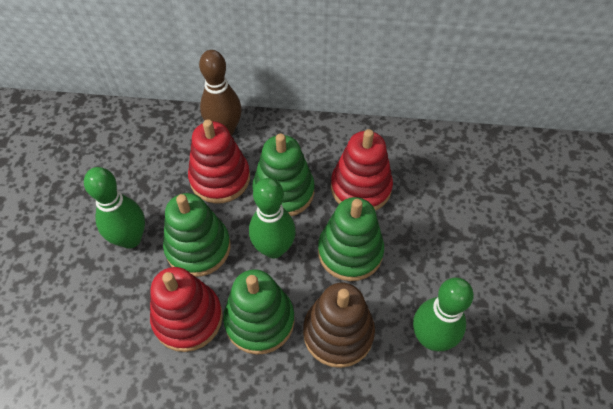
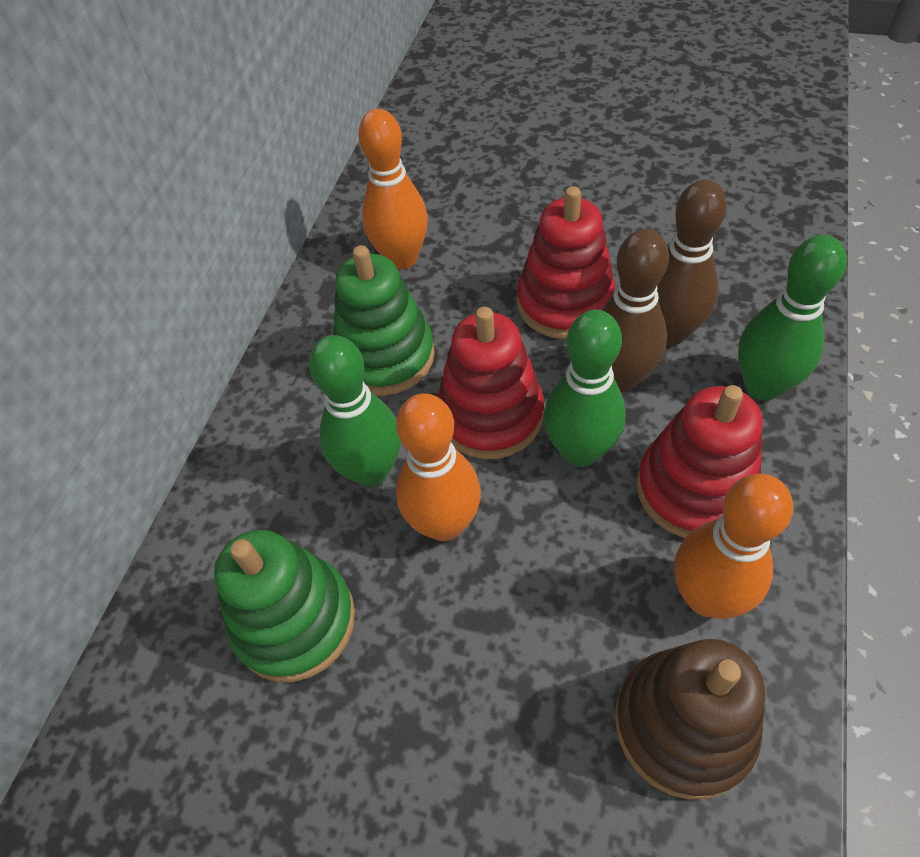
brown bowling pin: [199,50,242,135] = 1 -> [601,229,669,392] [657,180,727,346] = 2
green stacking toy: [163,193,231,277] [223,270,294,355] [252,134,315,216] [318,197,384,281] = 4 -> [214,530,355,682] [333,245,435,396] = 2
orange bowling pin: none = 0 -> [359,109,428,270] [396,393,481,541] [674,474,793,619] = 3

